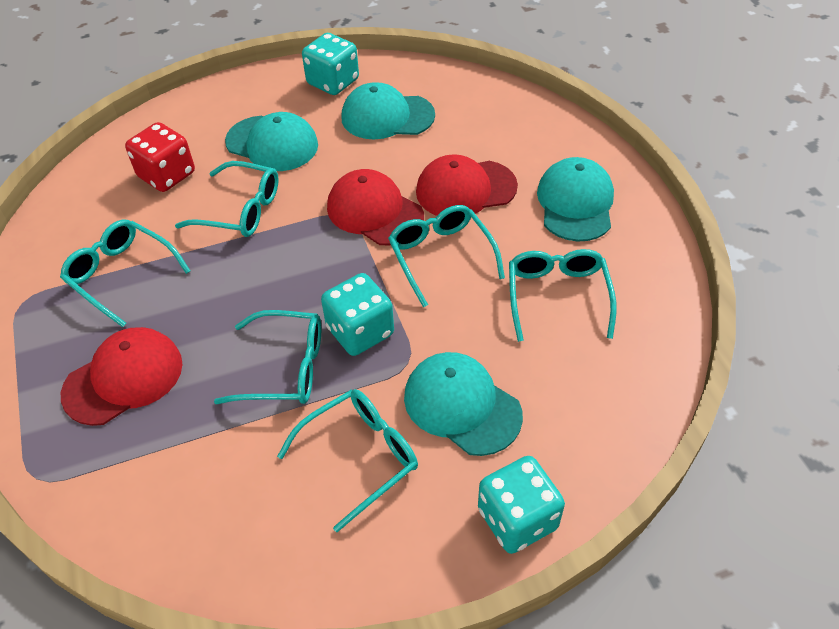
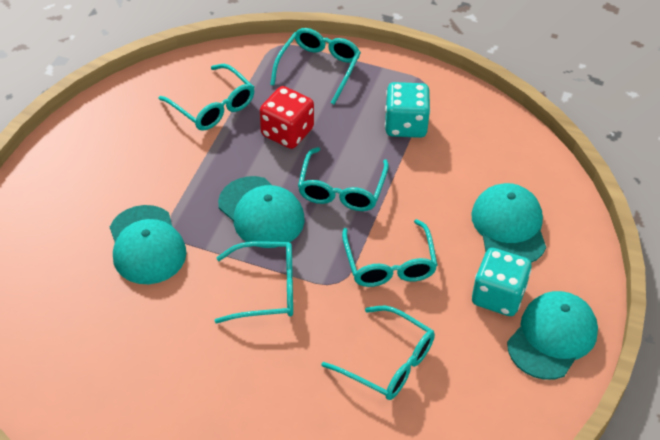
red cap: [61,327,182,426] [327,169,424,245] [416,154,518,216] = 3 -> none = 0
turquoise dice: [302,33,359,95] [321,273,394,356] [478,456,565,554] = 3 -> [385,82,430,138] [472,248,532,316] = 2

